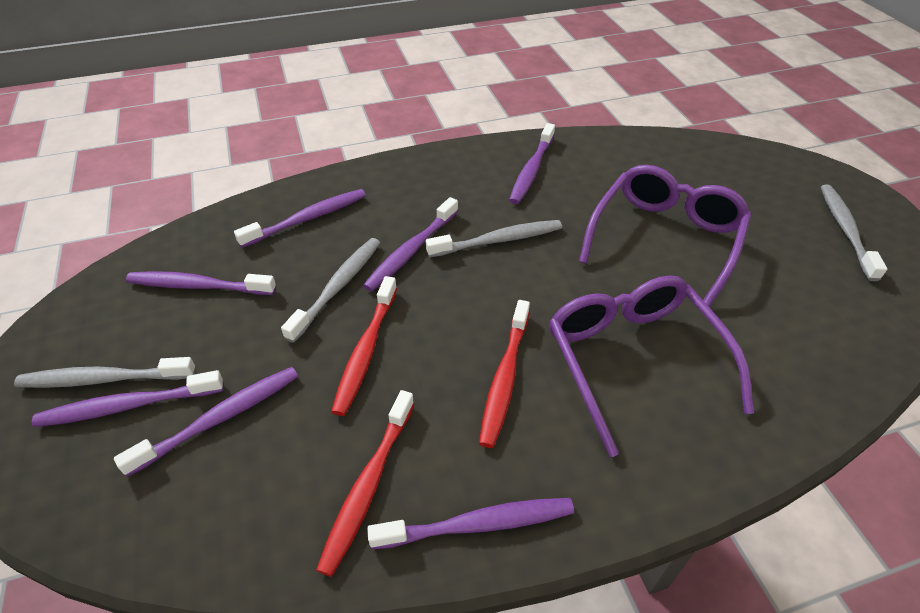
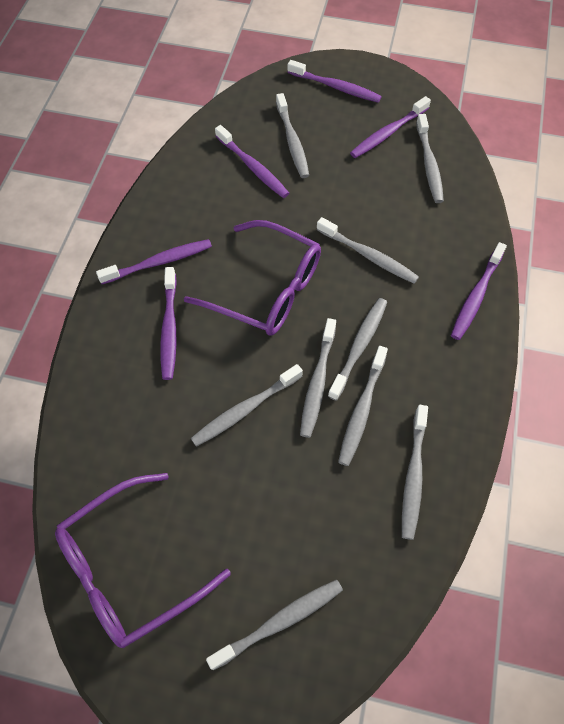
grey toothbrush: [14,357,196,388] [281,238,380,343] [426,220,562,257] [821,184,887,281] = 4 -> [191,364,303,447] [206,579,343,671] [276,93,309,178] [300,318,336,438] [317,217,419,284] [328,298,387,401] [338,346,388,466] [402,405,428,540] [416,114,444,203] = 9
purple toothbrush: [32,370,224,427] [114,367,298,477] [126,271,276,295] [234,189,366,248] [363,197,458,292] [367,498,574,550] [509,123,555,204] = 7 -> [96,239,212,284] [160,267,177,380] [215,125,289,198] [287,60,382,103] [350,96,431,158] [451,242,507,340] = 6
red toothbrush: [316,390,414,577] [331,276,397,416] [479,300,530,448] = 3 -> none = 0

